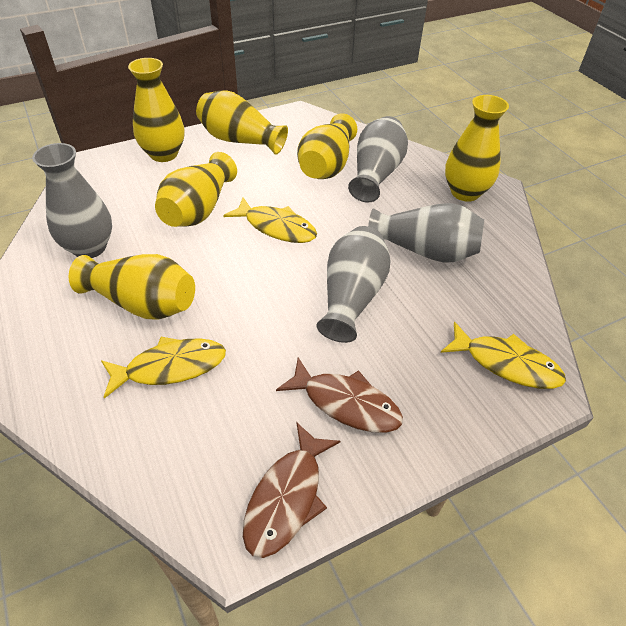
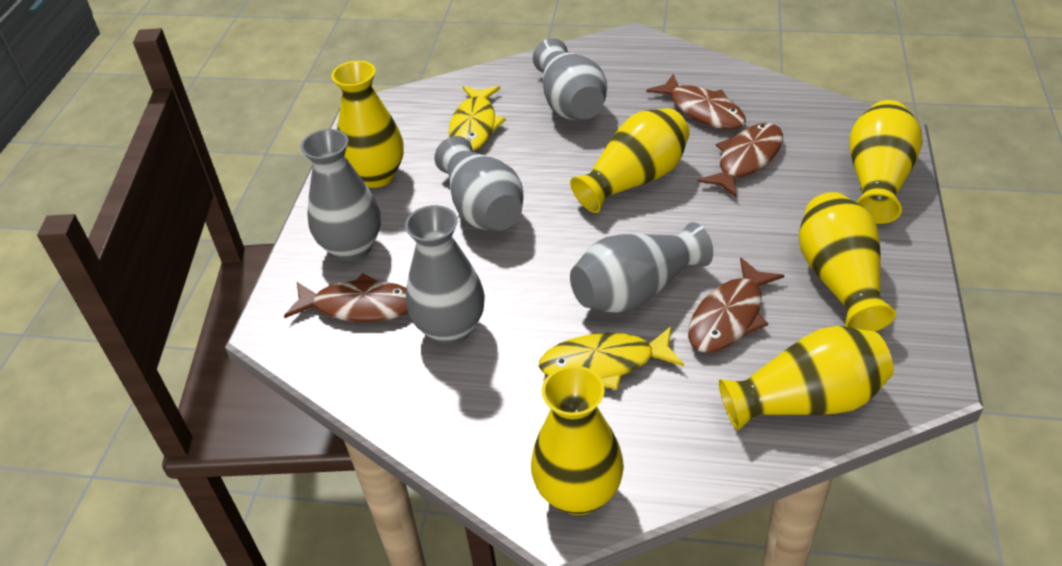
brown fish: [243,423,340,558] [276,358,403,433] = 2 -> [284,273,408,322] [646,74,746,129] [688,257,784,353] [697,123,783,197] = 4
grey vase: [32,143,112,258] [317,226,391,343] [348,116,408,203] [368,203,484,263] = 4 -> [301,129,381,261] [405,205,485,345] [434,136,523,230] [533,38,607,120] [570,222,713,313] = 5
yellow fish: [101,337,226,399] [223,197,317,243] [441,322,566,389] = 3 -> [449,86,506,151] [539,326,684,390] = 2

